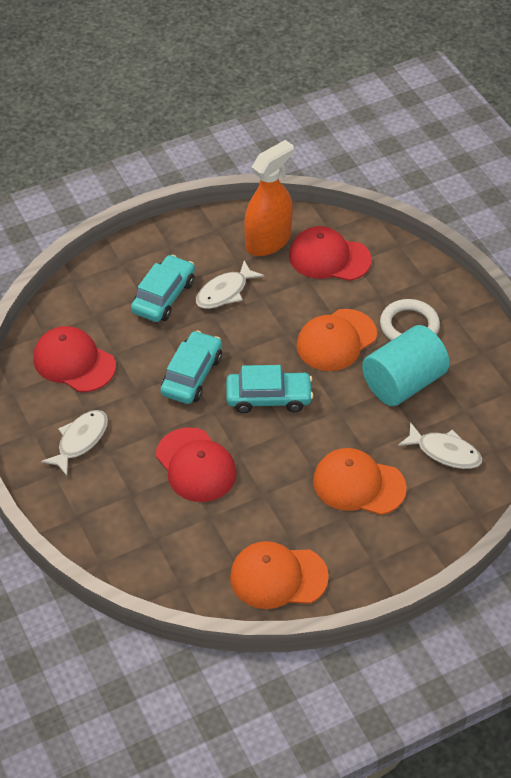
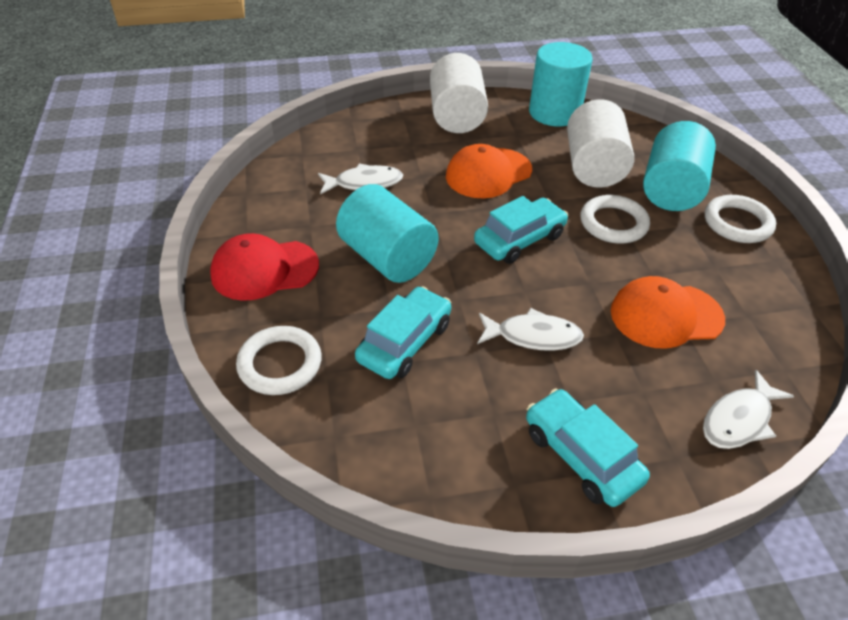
orange cap: [230,541,329,609] [296,309,377,371] [313,448,407,515] = 3 -> [446,144,532,198] [611,276,725,349] = 2
orange spray bottle: [244,140,294,256] = 1 -> none = 0
red cap: [33,326,116,392] [156,427,237,502] [289,226,372,281] = 3 -> [210,233,319,301] = 1
turquoise cylinder: [362,325,450,406] = 1 -> [336,184,439,283] [529,42,593,126] [643,121,716,211] = 3
white cylinder: none = 0 -> [430,53,488,133] [567,99,634,188] = 2
white ring: [380,299,440,341] = 1 -> [236,326,322,395] [580,195,650,244] [705,195,776,243] = 3

